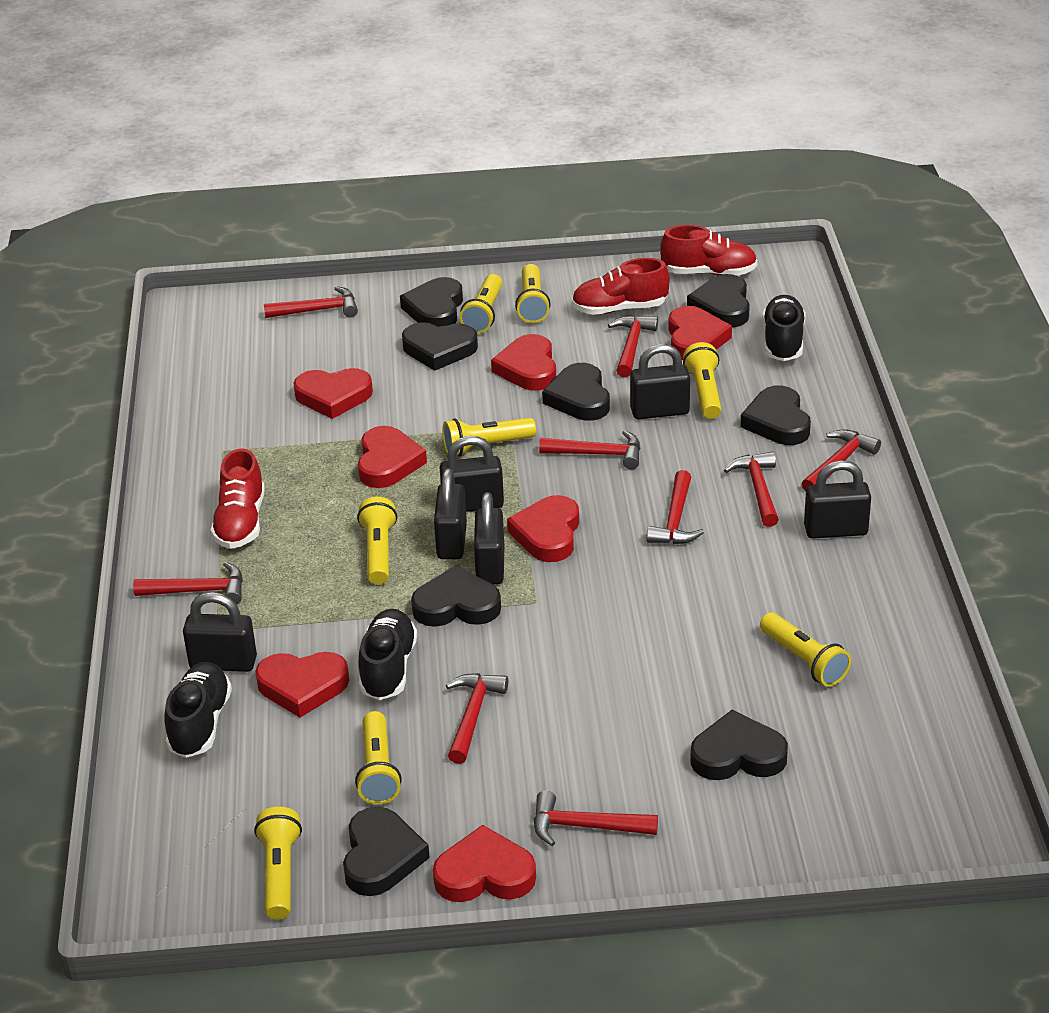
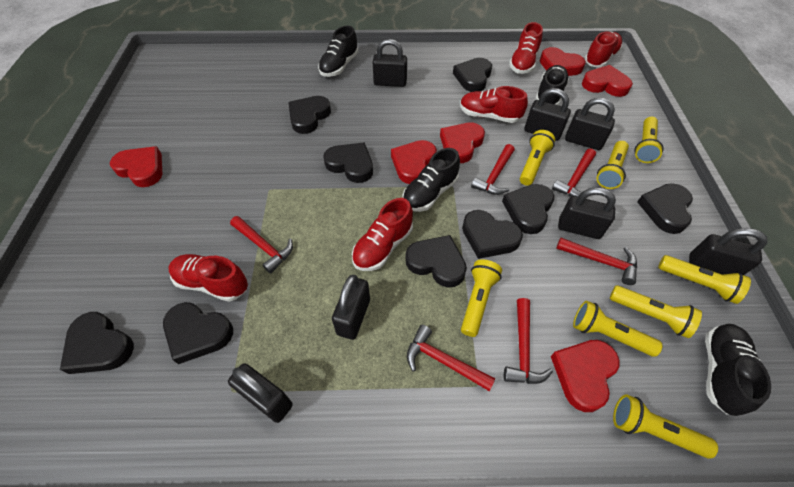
black heart: [343,807,430,896] [400,277,463,327] [402,322,478,371] [411,565,501,627] [542,363,610,421] [687,274,750,327] [690,710,788,780] [740,385,811,445] = 8 -> [60,312,134,374] [163,302,233,364] [288,96,331,134] [323,142,373,183] [405,235,467,288] [453,58,492,92] [462,210,523,259] [502,184,554,234] [637,183,693,234] = 9
black padlock: [183,592,257,672] [434,468,467,559] [439,436,504,512] [474,492,504,585] [630,344,690,419] [804,460,871,539] = 6 -> [228,363,293,423] [332,275,370,340] [373,39,407,87] [524,88,571,141] [558,187,616,239] [565,98,615,150] [689,228,767,275] = 7
black shoe: [164,662,232,758] [358,609,417,700] [762,295,805,361] = 3 -> [318,26,358,77] [402,148,460,212] [535,65,569,105] [705,324,771,416] = 4
red hammer: [133,562,243,604] [264,286,358,318] [446,673,508,764] [534,791,658,846] [539,430,641,469] [608,315,658,377] [646,470,704,544] [724,452,779,527] [802,429,881,492] = 9 -> [230,216,293,274] [407,325,495,391] [471,144,515,195] [504,298,553,384] [552,149,596,197] [556,238,637,285] = 6
red heart: [255,652,349,718] [293,368,373,419] [358,426,427,488] [433,825,536,902] [491,334,556,391] [507,495,579,562] [668,306,732,360] = 7 -> [110,146,162,187] [391,140,437,184] [440,122,485,163] [540,47,586,76] [551,340,620,412] [582,65,633,97] = 6
red shoe: [210,448,265,549] [572,258,670,315] [660,225,757,276] = 3 -> [168,254,248,302] [352,198,413,271] [460,86,528,123] [509,22,543,74] [584,32,623,68] = 5

